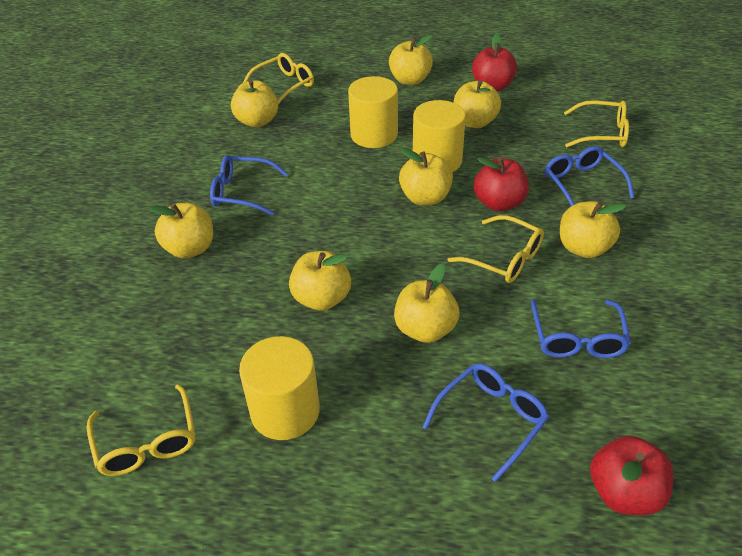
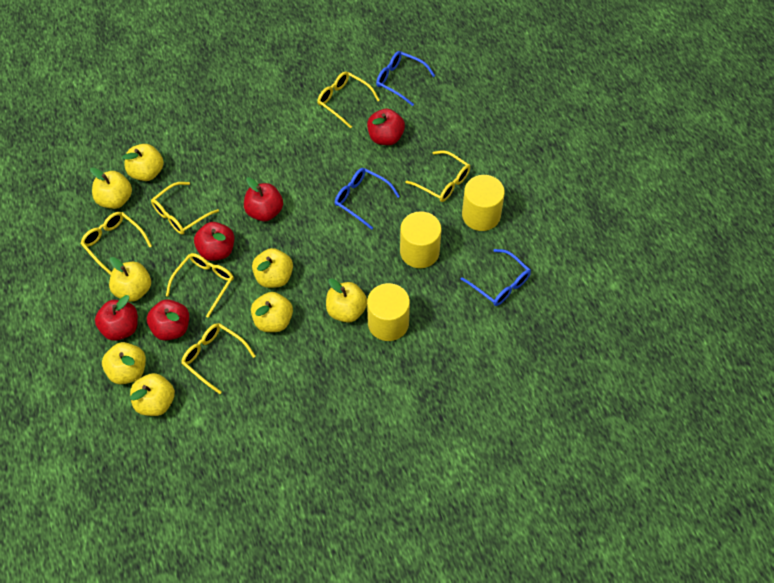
blue glasses: [210,155,288,215] [423,363,549,482] [531,299,631,358] [545,146,634,206] = 4 -> [335,168,400,230] [376,51,435,106] [461,249,531,306] = 3
red apple: [472,33,517,91] [474,157,529,212] [590,436,674,515] = 3 -> [95,295,138,341] [147,299,189,341] [194,222,234,261] [244,177,283,221] [367,109,405,145] = 5
yellow glasses: [87,384,195,476] [243,53,314,104] [448,215,544,283] [564,100,629,147] = 4 -> [80,212,152,275] [151,182,219,235] [166,253,234,318] [181,323,255,394] [317,71,380,129] [405,150,470,202] = 6

